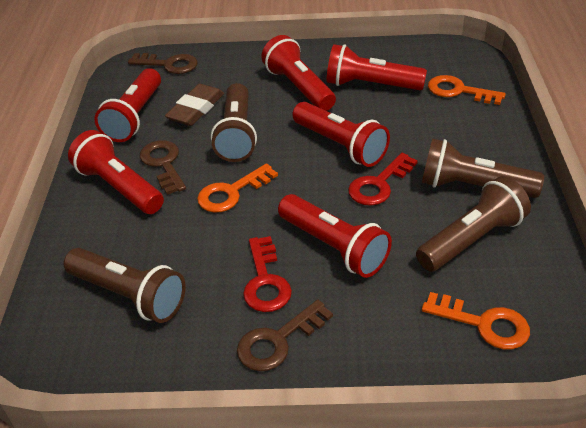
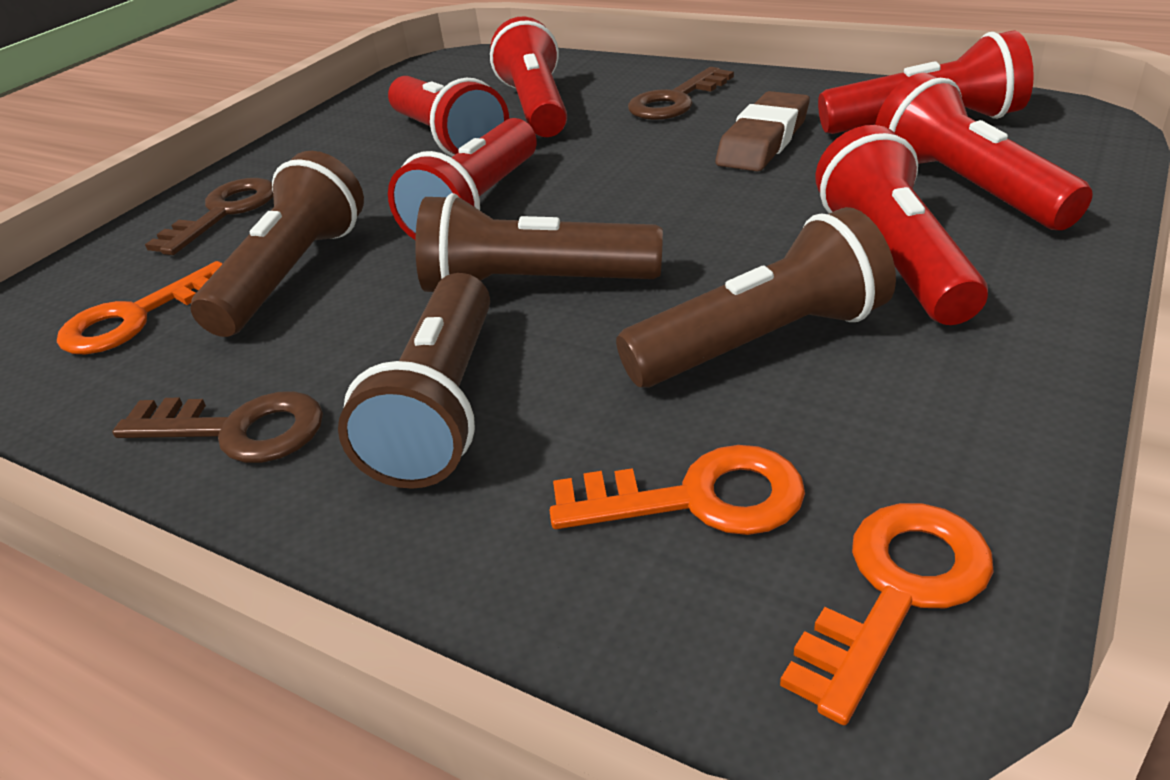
red key: [243,236,292,312] [348,153,418,206] = 2 -> none = 0

